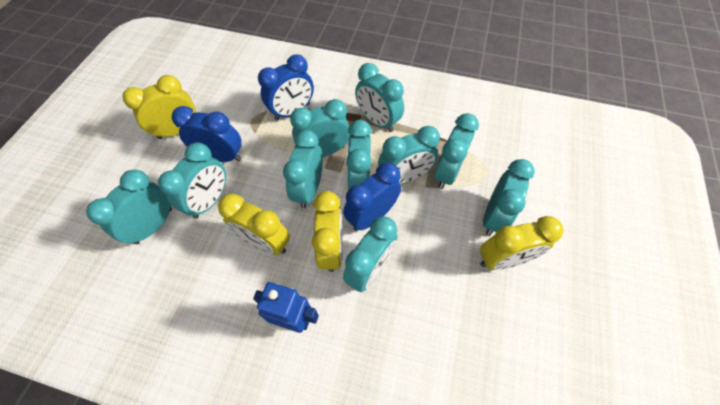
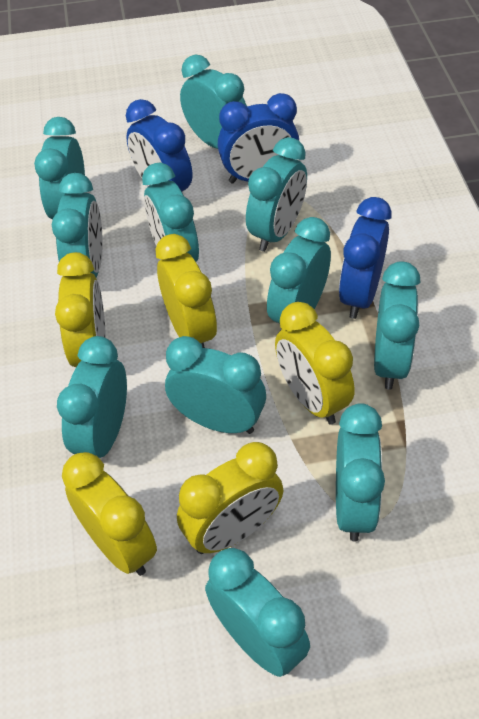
blue robot: [253,282,319,333] = 1 -> none = 0
turquoise clock: [86,170,172,244] [158,142,226,218] [283,130,323,208] [290,99,350,157] [343,216,397,292] [346,120,372,189] [355,63,404,132] [378,126,440,184] [434,113,479,189] [483,159,535,236] = 10 -> [34,117,85,219] [52,173,103,277] [57,336,127,458] [142,163,199,261] [165,336,266,434] [180,55,247,149] [205,548,310,677] [246,137,307,252] [267,217,331,330] [336,403,385,542] [374,261,420,390] = 11
yellow clock: [123,75,196,139] [218,194,290,255] [312,191,342,272] [480,216,564,270] = 4 -> [55,252,106,367] [62,452,157,576] [155,234,217,348] [177,442,284,554] [275,302,355,425] = 5

